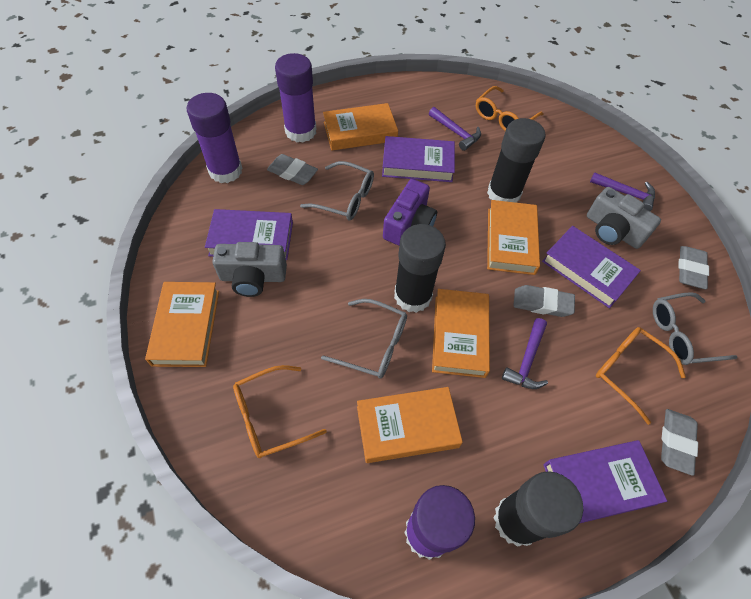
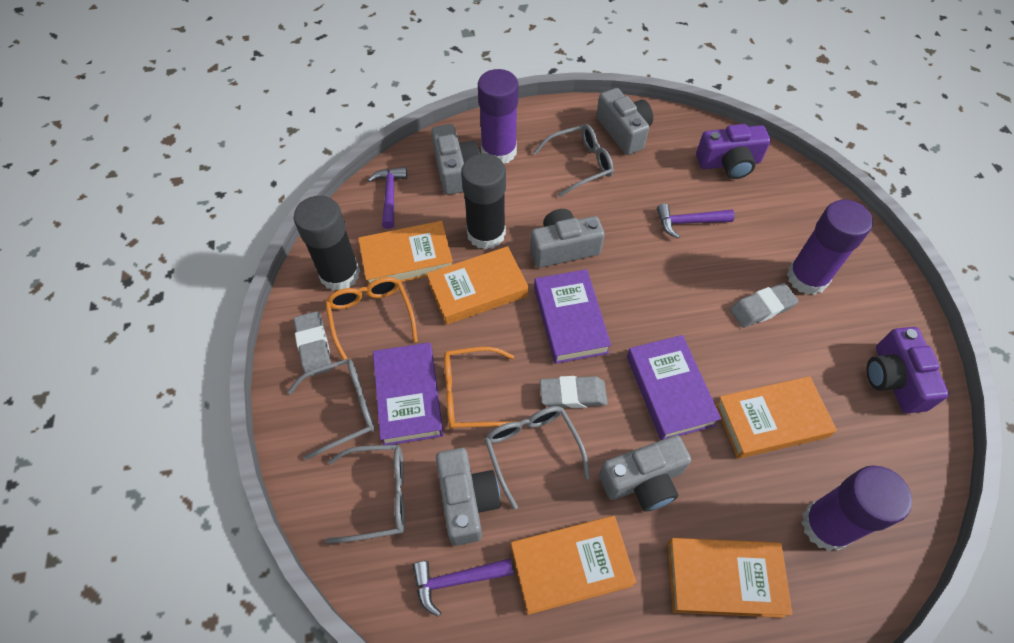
black glue stick: [394,224,446,313] [487,118,545,203] [493,471,583,547] = 3 -> [294,196,360,291] [461,154,506,250] = 2
grey camera: [212,242,287,297] [587,187,661,249] = 2 -> [431,124,480,195] [436,448,501,546] [530,209,605,268] [596,88,653,155] [599,435,691,511] = 5
grey eraser: [267,154,318,185] [513,285,575,317] [661,409,698,476] [678,246,709,289] = 4 -> [294,311,332,377] [540,376,608,408] [730,283,798,328] = 3
grey glasses: [300,161,374,221] [321,299,407,379] [653,292,738,365] = 3 -> [287,359,375,460] [326,445,405,543] [484,406,590,509] [533,124,613,197] = 4
orange glasses: [233,365,327,458] [476,86,543,131] [596,327,686,425] = 3 -> [325,277,418,360] [444,347,520,429] = 2
purple book: [205,209,293,260] [382,136,455,182] [542,226,641,308] [544,440,667,523] = 4 -> [373,342,444,445] [534,269,611,364] [627,335,721,440] = 3
purple camera: [383,179,437,246] = 1 -> [696,124,771,179] [867,327,949,413] = 2

